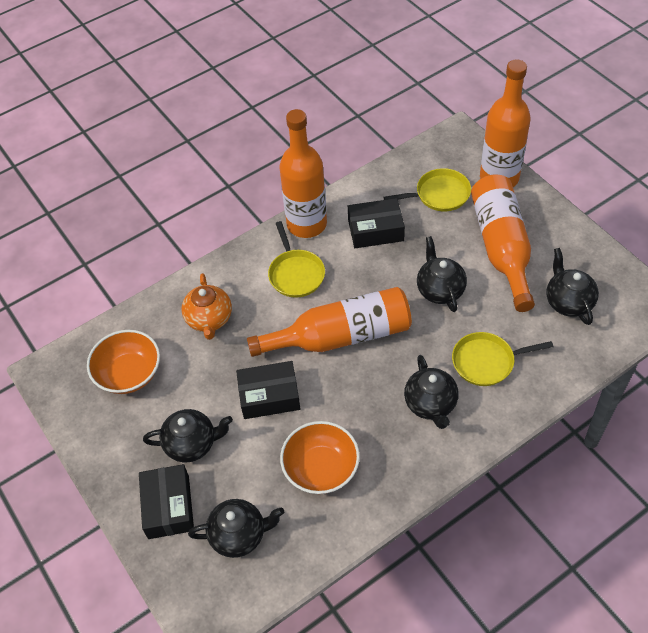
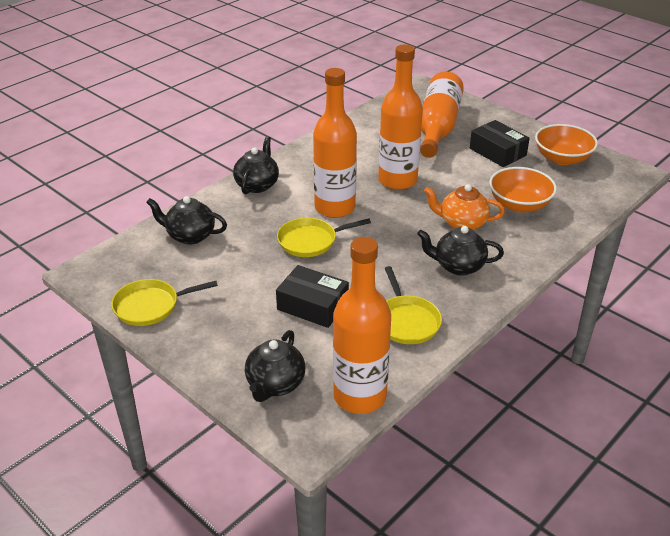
black box: [139,464,194,539] [236,361,300,419] [348,198,405,248] = 3 -> [276,265,349,328] [470,120,530,167] = 2
black teapot: [143,409,233,462] [188,499,284,558] [404,355,459,429] [417,236,467,312] [546,248,599,325] = 5 -> [146,196,227,244] [233,136,279,194] [245,330,305,402] [417,226,504,276] = 4

